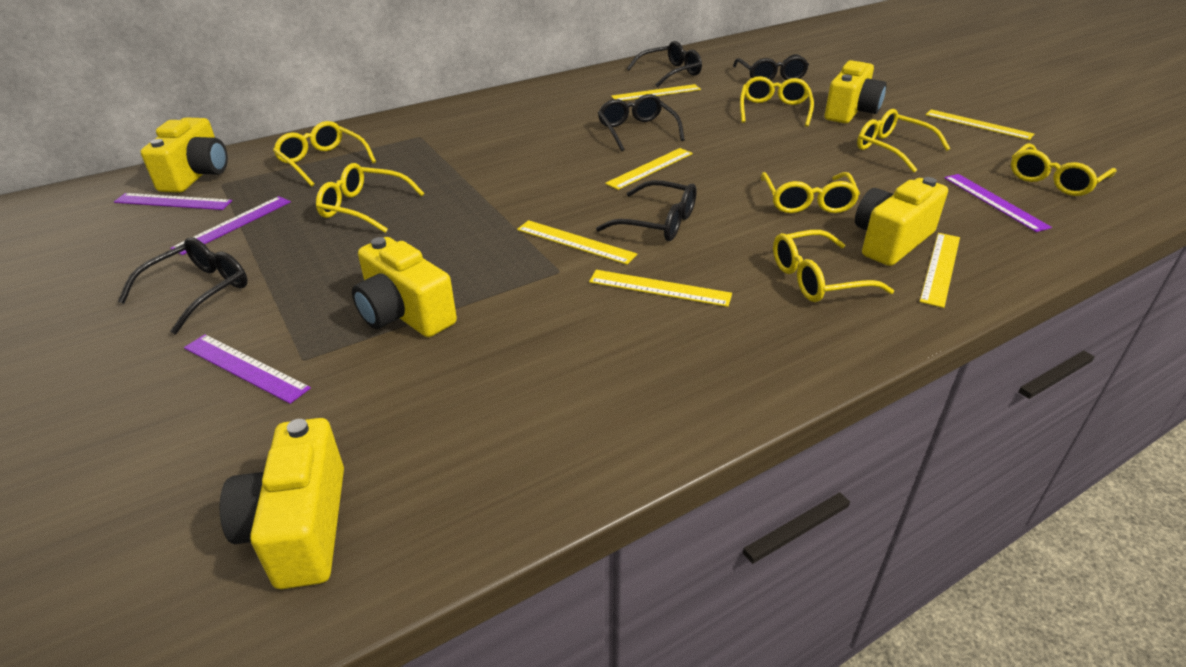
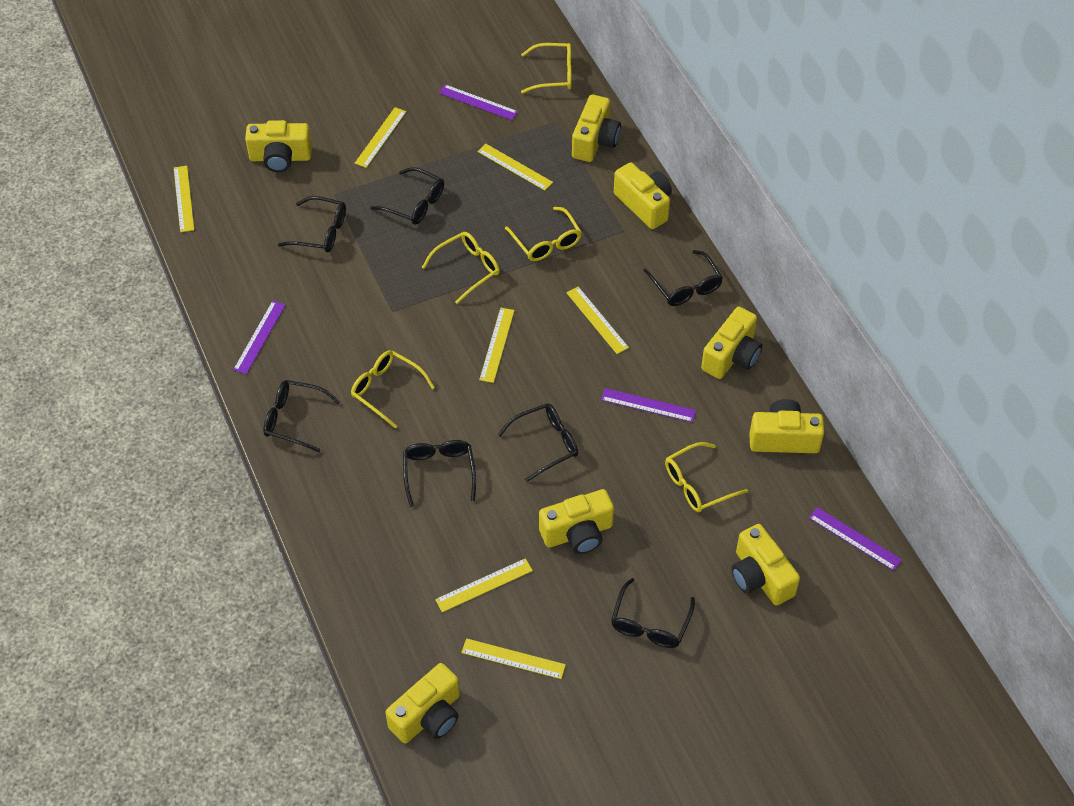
black glasses: [118,237,247,334] [596,180,697,241] [598,94,685,151] [627,41,702,87] [733,54,809,80] = 5 -> [263,380,340,452] [278,196,346,252] [370,167,444,225] [403,440,476,507] [498,403,578,482] [611,578,695,648] [644,250,723,306] = 7
yellow camera: [140,118,228,193] [220,418,344,589] [352,237,457,337] [825,60,886,123] [855,177,948,266] = 5 -> [245,120,312,172] [385,663,460,743] [539,489,614,554] [572,95,621,162] [614,162,672,229] [701,307,763,379] [731,524,800,606] [749,399,824,453] = 8
yellow glasses: [273,121,376,186] [316,163,424,233] [740,76,814,127] [761,172,860,213] [773,230,894,302] [857,109,950,173] [1011,143,1116,196] = 7 -> [351,350,435,428] [422,232,500,304] [505,207,582,261] [521,43,572,94] [665,442,748,512] = 5
yellow ruler: [517,220,637,265] [589,270,732,307] [605,148,693,190] [611,84,701,101] [920,233,960,308] [925,109,1034,140] = 6 -> [174,166,194,232] [355,107,406,168] [435,558,533,612] [461,638,566,679] [477,144,553,191] [479,308,515,383] [566,287,629,354] = 7

